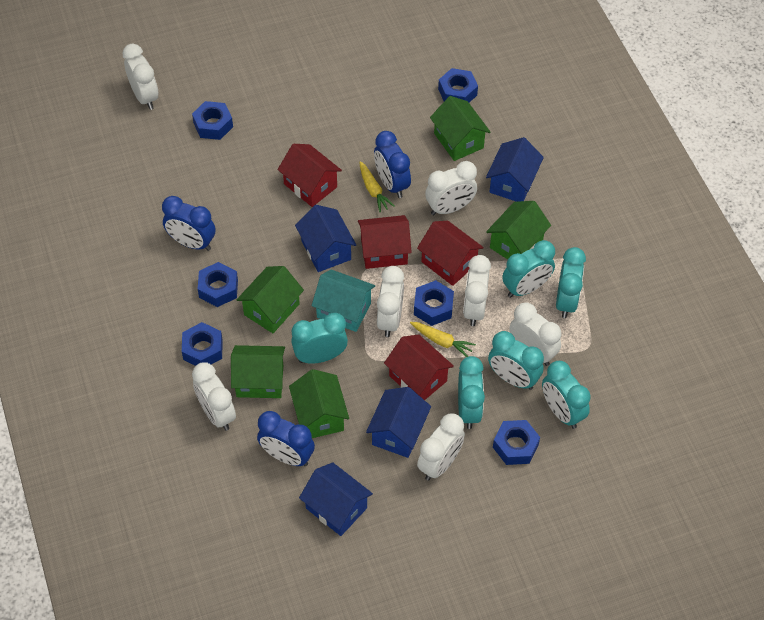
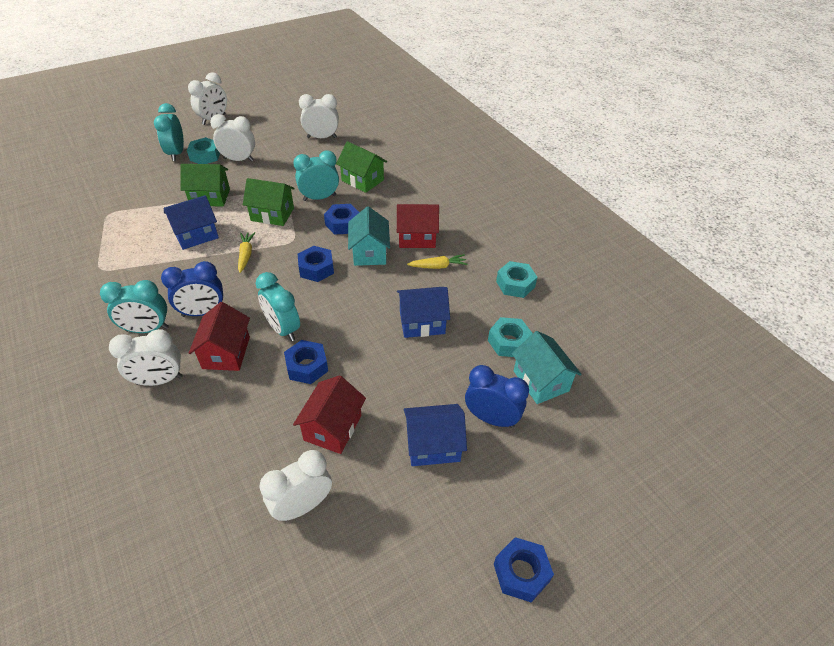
blue clock: [162,196,216,251] [257,411,315,466] [374,131,411,198] = 3 -> [161,261,223,317] [465,365,529,428] = 2
blue house: [295,205,356,272] [299,462,373,536] [366,387,431,458] [486,137,544,202] = 4 -> [164,195,219,250] [397,287,450,338] [404,404,467,466] = 3
blue nut: [182,322,223,366] [192,101,233,140] [198,262,238,307] [414,280,454,326] [438,68,478,102] [493,420,540,465] = 6 -> [284,340,328,384] [298,246,334,282] [324,204,360,235] [494,537,554,602] = 4
green house: [231,345,285,398] [237,266,304,333] [289,369,349,438] [430,96,490,161] [486,201,551,259] = 5 -> [180,164,230,206] [243,178,295,226] [336,141,387,193] = 3
red house: [277,144,342,207] [358,215,412,269] [384,334,454,400] [417,221,484,286] = 4 -> [189,302,250,371] [293,375,366,454] [397,204,439,248] = 3
turquoise clock: [291,313,348,364] [458,356,485,429] [488,331,544,390] [502,240,555,298] [542,361,591,429] [556,247,586,318] = 6 -> [100,280,169,333] [154,103,184,161] [256,272,300,341] [293,150,339,201] = 4
turquoise house: [311,270,375,332] = 1 -> [348,206,390,266] [512,331,582,404] = 2
turquoise nut: none = 0 -> [187,137,220,164] [488,317,533,357] [496,261,537,298] = 3
white clock: [122,44,159,110] [192,362,236,431] [377,266,404,337] [417,413,465,481] [425,161,477,215] [463,255,491,326] [509,302,562,366] = 7 -> [109,329,183,386] [188,73,227,125] [210,114,255,162] [260,450,332,521] [299,94,339,138] = 5

